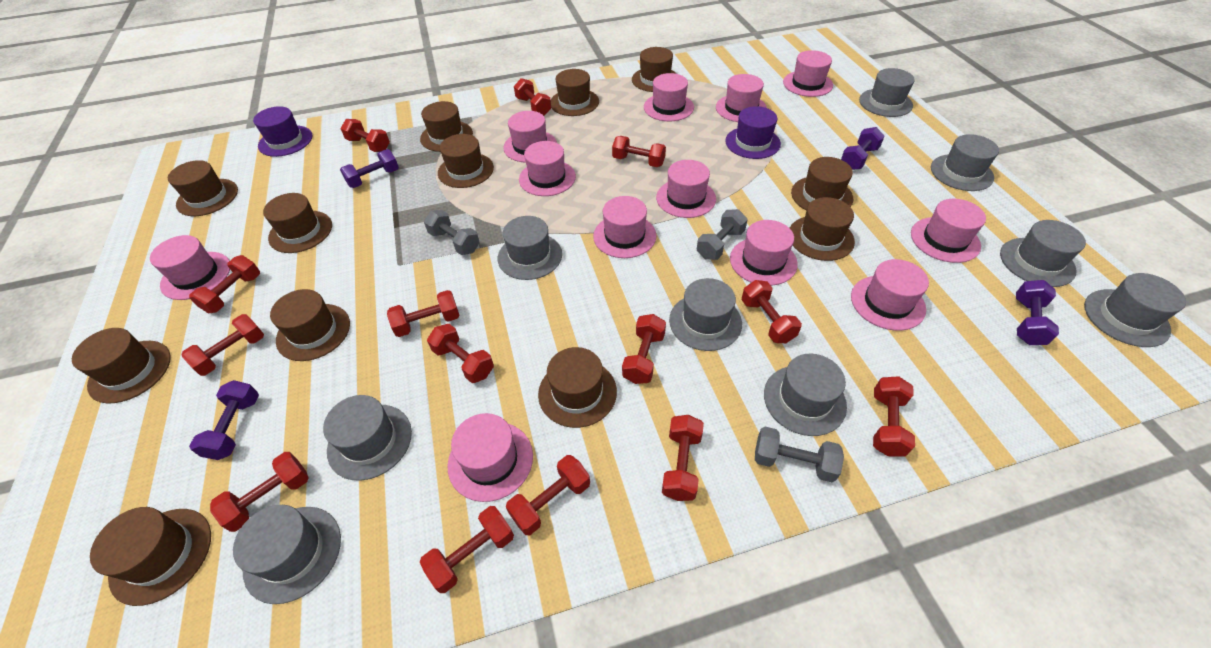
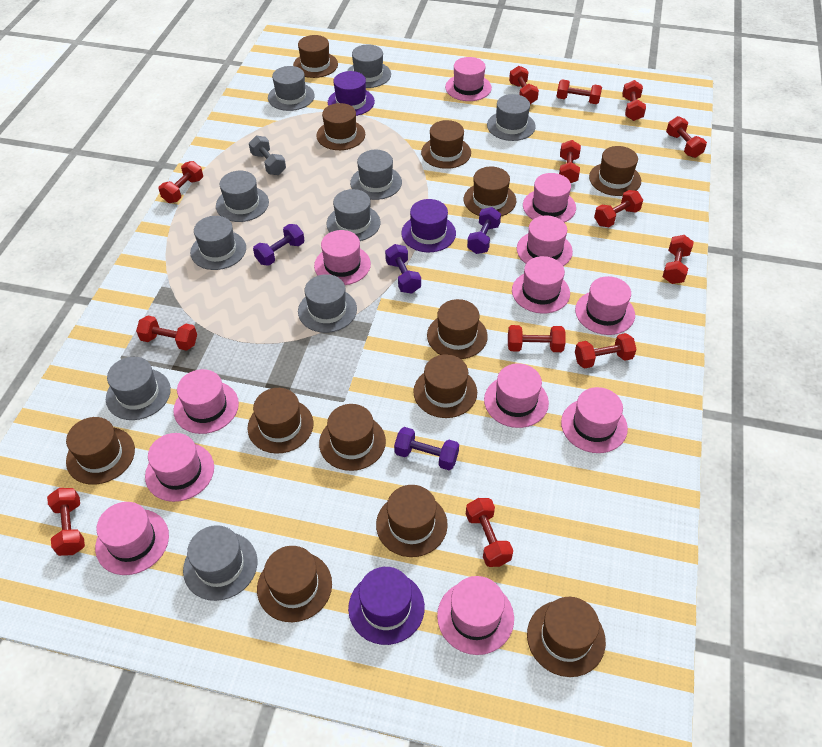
brown hat: [72,328,171,403] [90,507,211,606] [168,160,238,216] [263,193,332,253] [270,289,350,361] [420,101,473,152] [438,134,494,188] [538,347,617,428] [551,69,599,116] [632,47,677,92] [790,197,855,261] [791,157,853,211] = 12 -> [66,417,135,485] [247,388,313,454] [257,546,332,622] [293,35,338,78] [316,103,365,150] [319,404,386,471] [376,485,448,557] [413,354,477,418] [421,120,471,169] [427,299,488,359] [464,167,516,216] [527,597,606,677] [589,146,641,196] = 13
grey dumbbell: [424,210,480,255] [697,209,748,260] [755,427,844,482] = 3 -> [249,135,286,175] = 1
grey hat: [233,505,341,604] [323,395,412,481] [498,216,562,280] [669,278,742,351] [764,354,847,436] [859,68,915,117] [931,134,999,191] [1000,220,1086,287] [1084,273,1186,347] = 9 -> [106,357,171,420] [183,525,257,601] [190,216,246,270] [216,171,269,222] [268,66,315,111] [298,274,357,333] [326,189,380,241] [347,44,391,88] [350,150,402,200] [487,94,536,141] = 10
purple hat: [253,106,312,157] [725,106,781,159] = 2 -> [328,71,375,116] [348,567,425,645] [401,199,456,252] = 3
red dumbbell: [181,314,264,376] [189,255,260,314] [210,452,309,532] [341,119,390,152] [387,290,460,337] [420,506,514,593] [427,324,494,383] [506,455,590,535] [514,78,551,116] [612,136,666,167] [622,314,666,384] [662,415,704,501] [742,280,802,343] [873,376,915,457] = 14 -> [47,488,85,556] [136,315,197,351] [159,161,203,203] [466,498,513,567] [508,325,566,352] [509,66,539,104] [557,80,602,104] [559,140,581,183] [575,333,637,369] [594,190,643,227] [622,80,646,121] [662,235,694,284] [666,116,707,158] = 13

